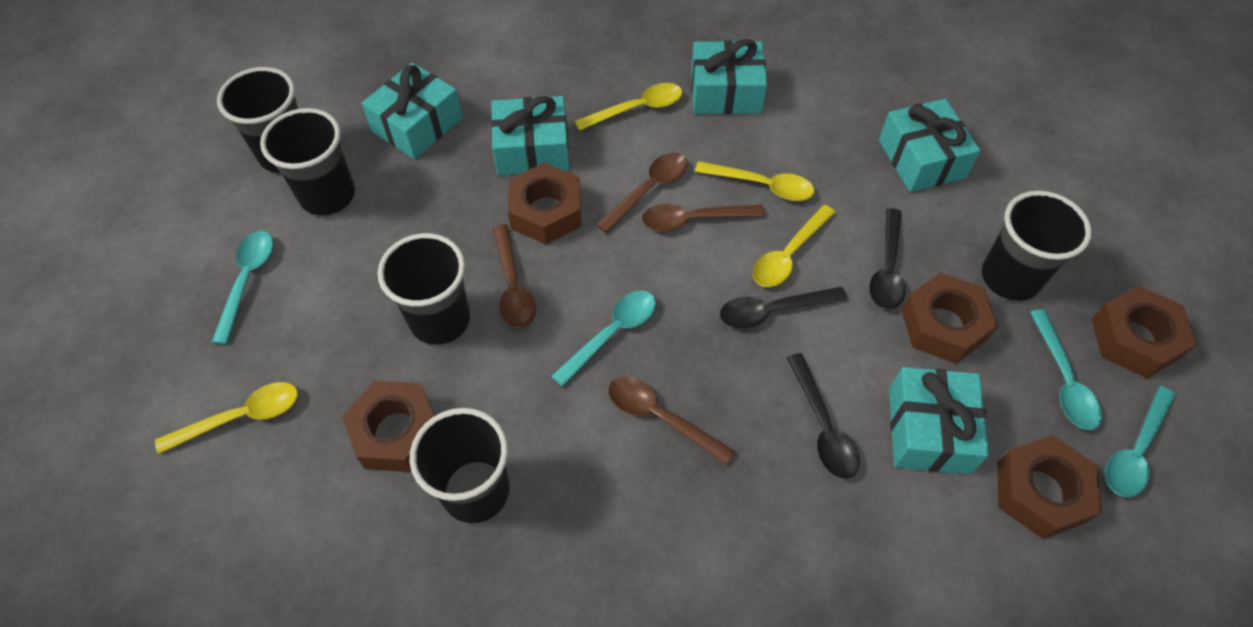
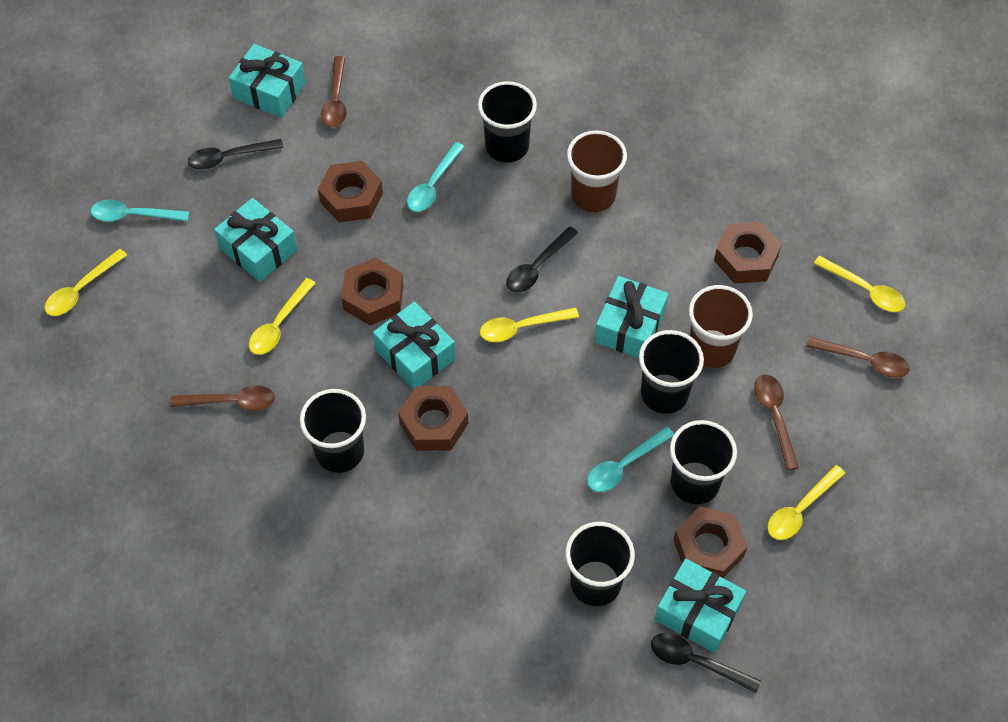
brown cup: none = 0 -> [567,130,627,212] [689,285,753,368] = 2
turquoise spoon: [212,231,273,344] [551,290,656,387] [1030,309,1102,430] [1105,386,1176,497] = 4 -> [91,199,189,222] [407,142,465,212] [587,426,674,492] = 3
yellow spoon: [155,382,298,454] [575,83,683,131] [695,161,814,201] [753,205,836,287] = 4 -> [45,249,127,316] [249,278,316,355] [480,307,579,342] [767,465,846,540] [813,256,905,312] = 5

